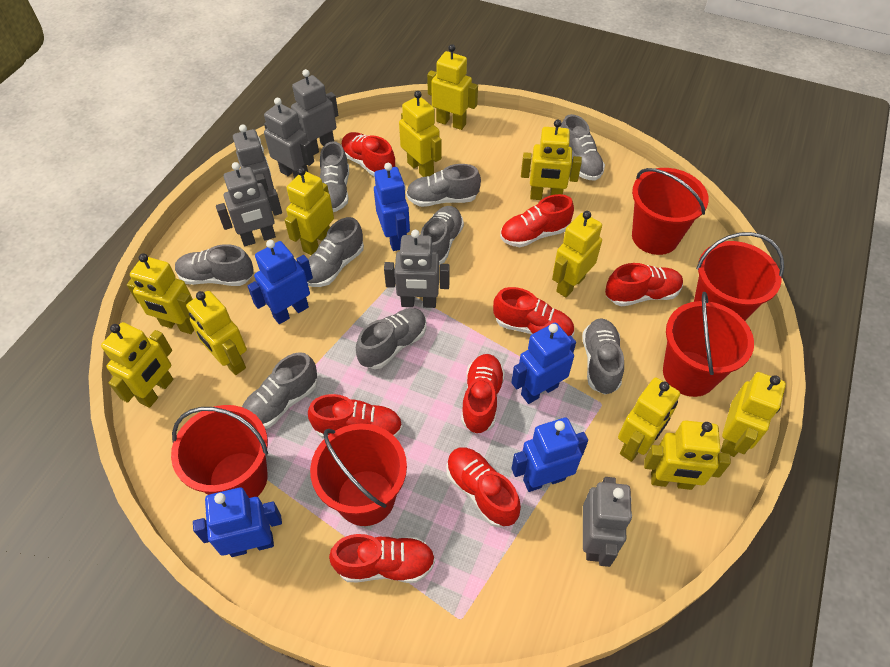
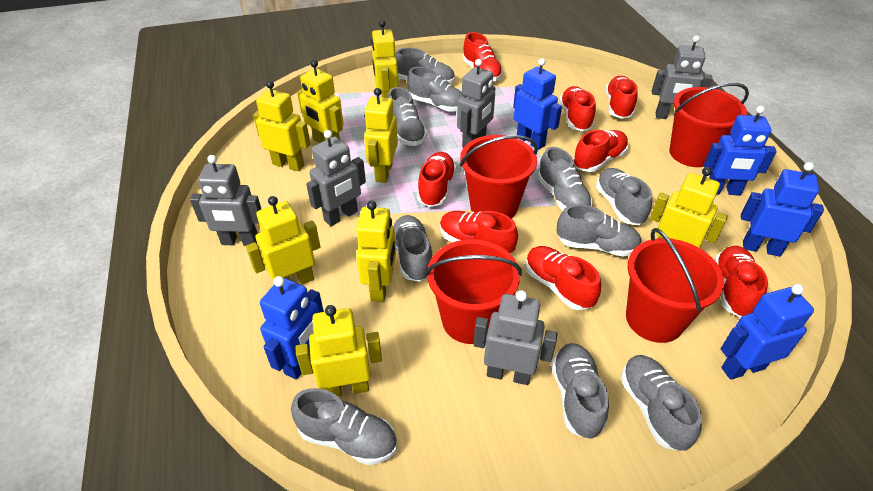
grey robot: [216,162,282,246] [233,124,274,210] [264,98,314,178] [291,69,338,155] [384,230,450,308] [583,477,632,567] = 6 -> [190,155,261,246] [306,130,366,226] [457,59,495,148] [474,290,557,385] [652,35,713,119] = 5
grey shoe: [175,244,254,286] [242,352,318,429] [307,217,364,287] [320,141,349,212] [356,308,426,369] [406,164,481,207] [420,206,464,265] [560,114,605,180] [582,318,624,395] = 9 -> [291,388,397,465] [388,87,427,146] [394,215,432,282] [395,48,455,84] [407,67,463,111] [538,147,592,211] [551,343,609,439] [556,204,641,257] [596,168,652,225] [621,355,702,451] = 10
red bucket: [171,405,268,498] [310,423,407,526] [632,168,709,255] [663,292,754,397] [694,232,784,321] = 5 -> [425,239,522,344] [460,135,538,219] [626,228,724,343] [669,83,749,167] = 4
yellow robot: [101,322,173,408] [127,253,194,334] [186,291,247,375] [285,167,334,255] [399,91,442,177] [427,44,478,130] [521,119,582,200] [552,211,602,297] [618,378,680,462] [644,420,731,490] [721,372,786,457] = 11 -> [246,196,320,285] [253,81,310,171] [295,305,382,397] [297,60,344,143] [356,201,396,302] [364,88,398,183] [371,20,399,98] [650,167,728,248] = 8

